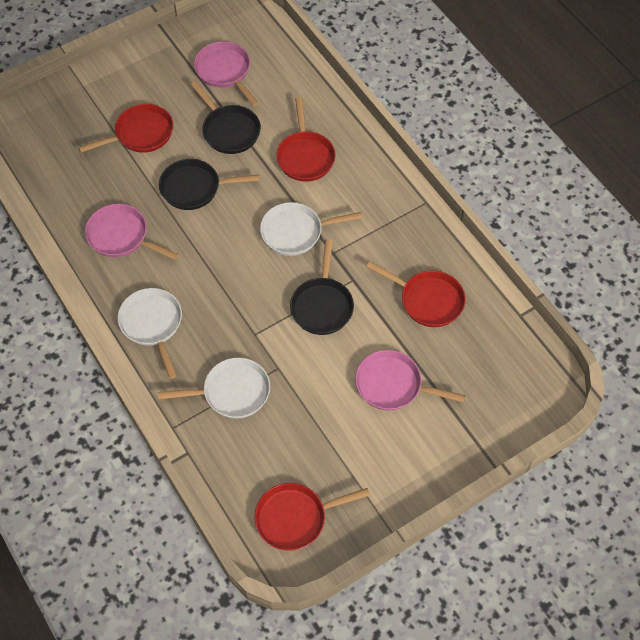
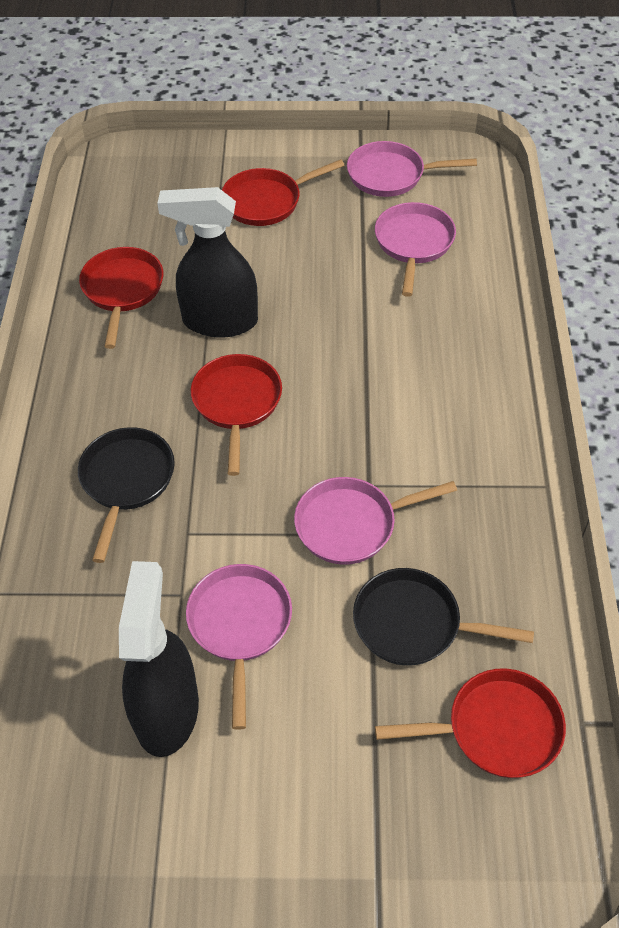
black pan: [159,159,260,210] [190,81,261,154] [290,239,354,335] = 3 -> [78,427,175,563] [353,568,534,666] = 2
black spray bottle: none = 0 -> [119,561,199,757] [157,187,258,338] = 2
pink pan: [85,204,179,260] [194,41,259,106] [355,350,466,411] = 3 -> [186,564,292,730] [294,477,457,565] [347,141,477,197] [375,202,456,297] = 4
white pan: [118,288,182,379] [158,357,270,419] [260,202,362,256] = 3 -> none = 0

